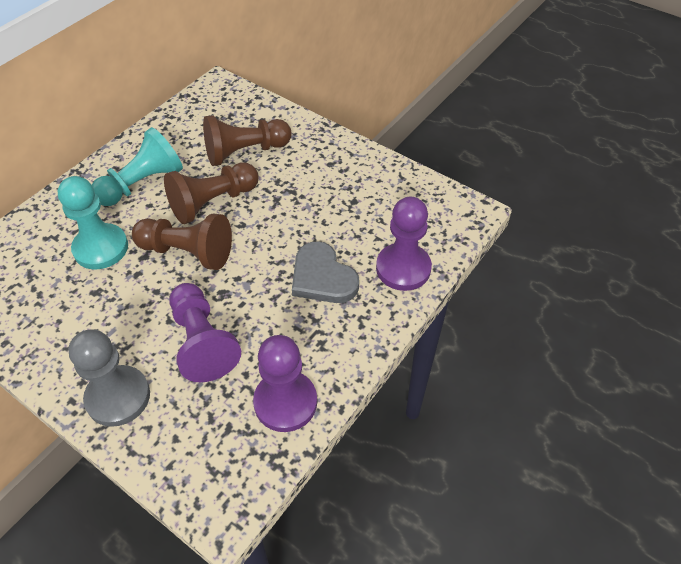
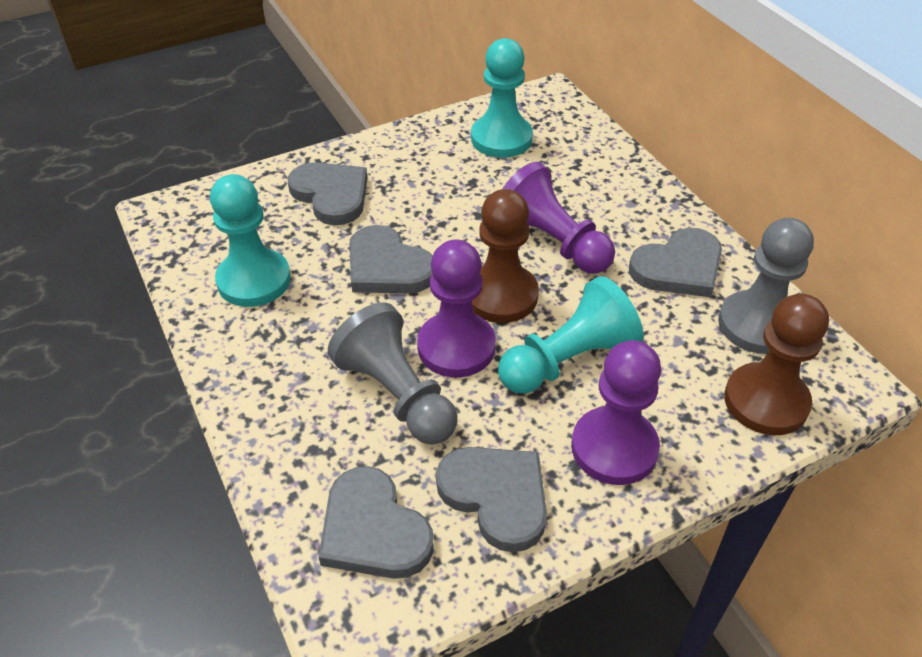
brown pawn: [132,214,232,270] [164,162,259,224] [203,115,292,166] = 3 -> [472,189,539,323] [724,294,829,435] = 2
grey heart: [292,241,359,303] = 1 -> [288,162,367,225] [319,466,434,579] [349,225,433,293] [436,447,547,552] [629,228,722,297] = 5
grey pawn: [68,329,150,427] = 1 -> [328,302,457,445] [718,218,814,354] = 2
turquoise pawn: [58,176,128,270] [92,127,183,206] = 2 -> [210,174,291,307] [471,38,533,158] [498,276,643,394] = 3

